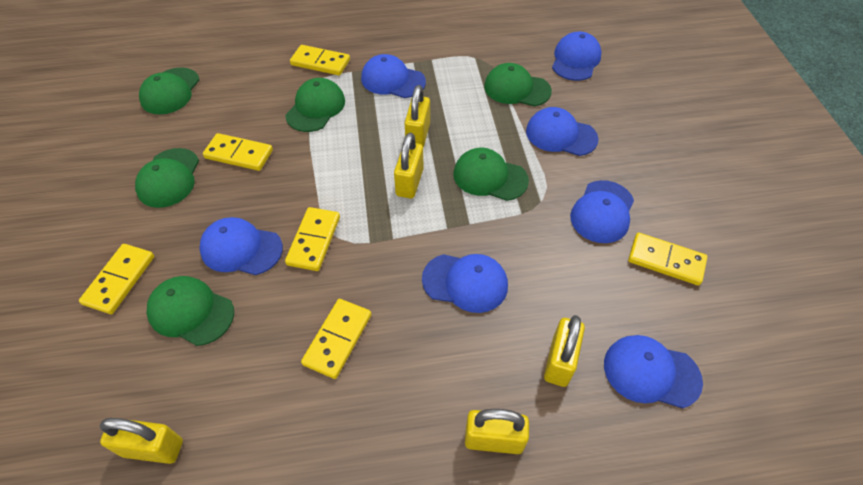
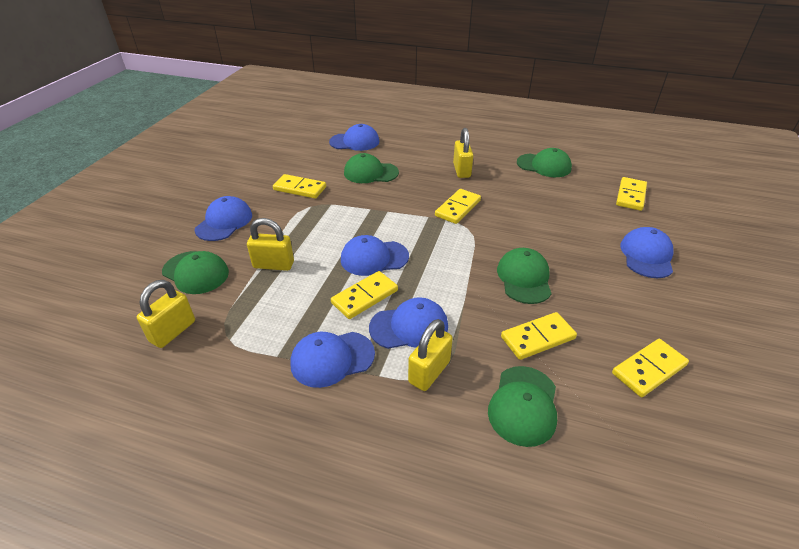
blue cap: [199,217,283,275] [361,54,426,98] [422,254,508,313] [526,107,599,156] [552,32,602,81] [570,180,634,243] [604,335,703,409] = 7 -> [195,196,252,241] [290,332,375,388] [329,124,380,151] [341,235,409,276] [369,297,448,349] [620,227,674,278] = 6
green cap: [135,148,199,208] [139,67,199,115] [146,276,234,346] [285,78,345,132] [453,148,529,201] [484,63,552,106] = 6 -> [162,251,229,294] [344,153,399,183] [488,366,557,447] [497,248,552,304] [517,148,572,177] = 5
yellow padlock: [100,418,183,464] [394,133,424,199] [405,85,430,147] [465,409,529,454] [544,315,585,387] = 5 -> [137,280,195,348] [247,218,294,271] [408,319,453,391] [453,128,473,178] = 4

